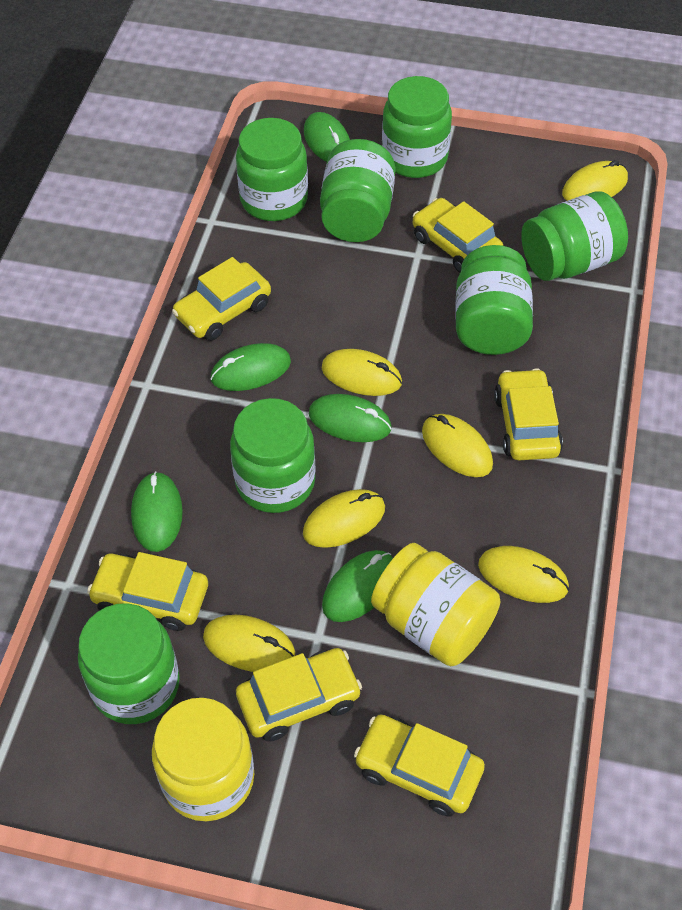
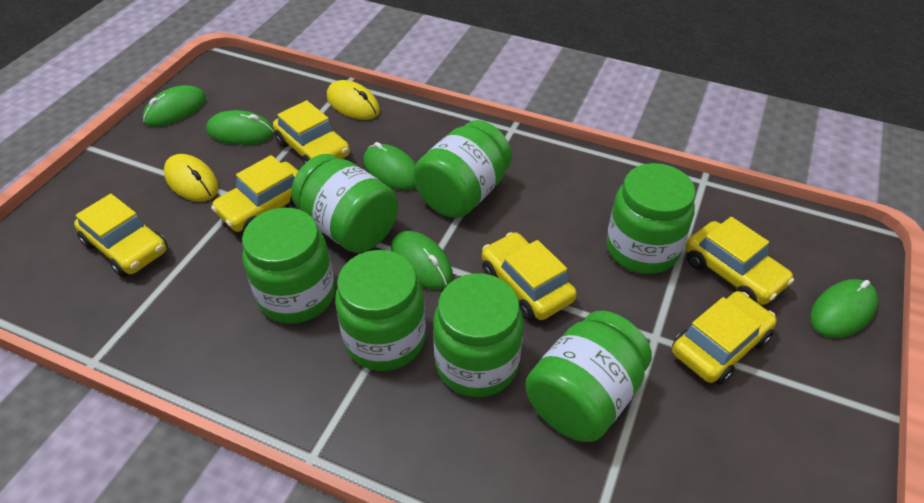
yellow jar: [152,698,254,821] [371,543,500,666] = 2 -> none = 0
yellow mouse: [203,615,295,672] [303,489,385,548] [322,349,402,396] [422,414,493,477] [478,546,569,603] [562,160,628,201] = 6 -> [164,154,219,202] [327,80,380,120] = 2

